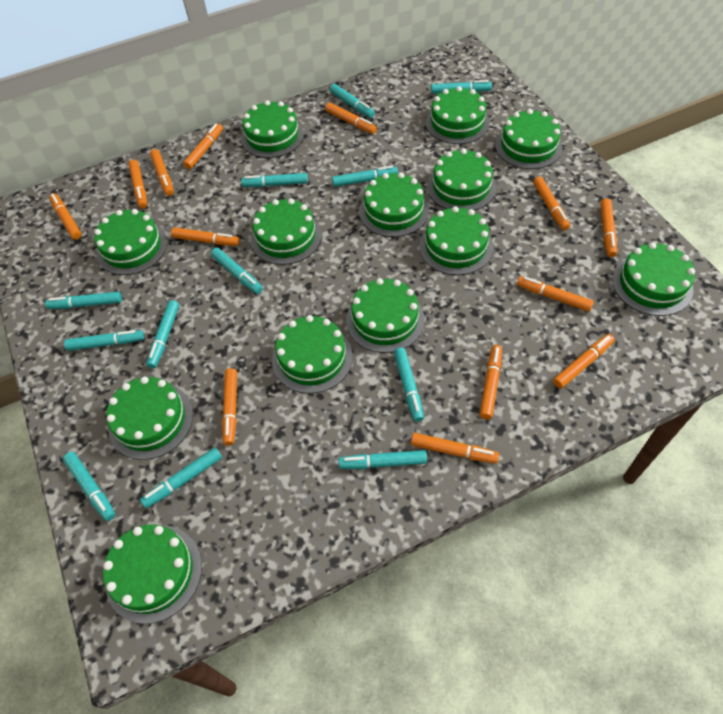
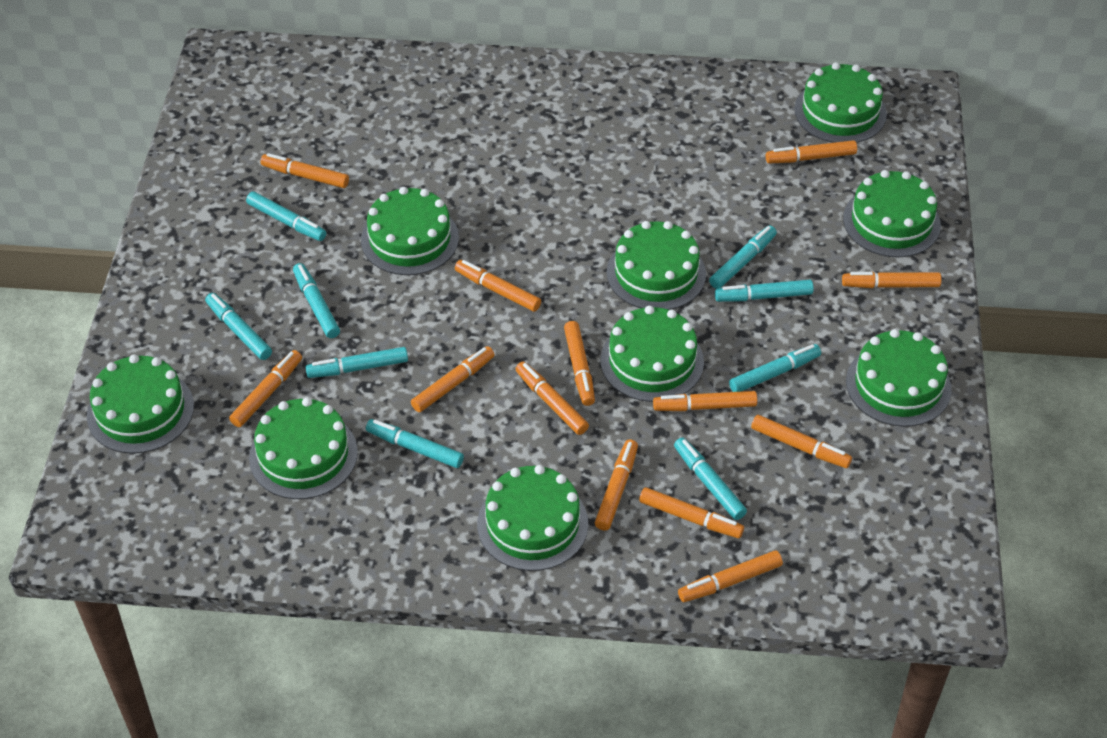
green cake: [94,209,168,275] [103,524,202,624] [106,377,193,460] [241,100,304,158] [251,198,322,265] [272,315,353,394] [346,278,425,353] [359,172,429,237] [419,206,493,275] [426,86,490,144] [427,149,496,210] [495,109,563,169] [612,242,695,316] = 13 -> [87,354,194,454] [249,397,358,499] [361,187,459,275] [477,465,588,571] [600,306,704,402] [607,221,706,310] [794,62,887,143] [843,170,941,258] [846,329,951,427] = 9
turquoise marker: [45,292,122,309] [63,452,116,521] [64,330,144,351] [140,448,222,508] [146,300,179,368] [211,248,263,294] [241,173,308,187] [330,84,375,118] [332,166,398,187] [339,450,427,469] [394,347,424,422] [431,80,492,94] = 12 -> [205,293,272,360] [246,191,326,241] [293,263,340,338] [306,347,408,378] [366,419,464,468] [674,438,747,520] [709,226,777,289] [715,280,814,302] [729,344,821,392] = 9

